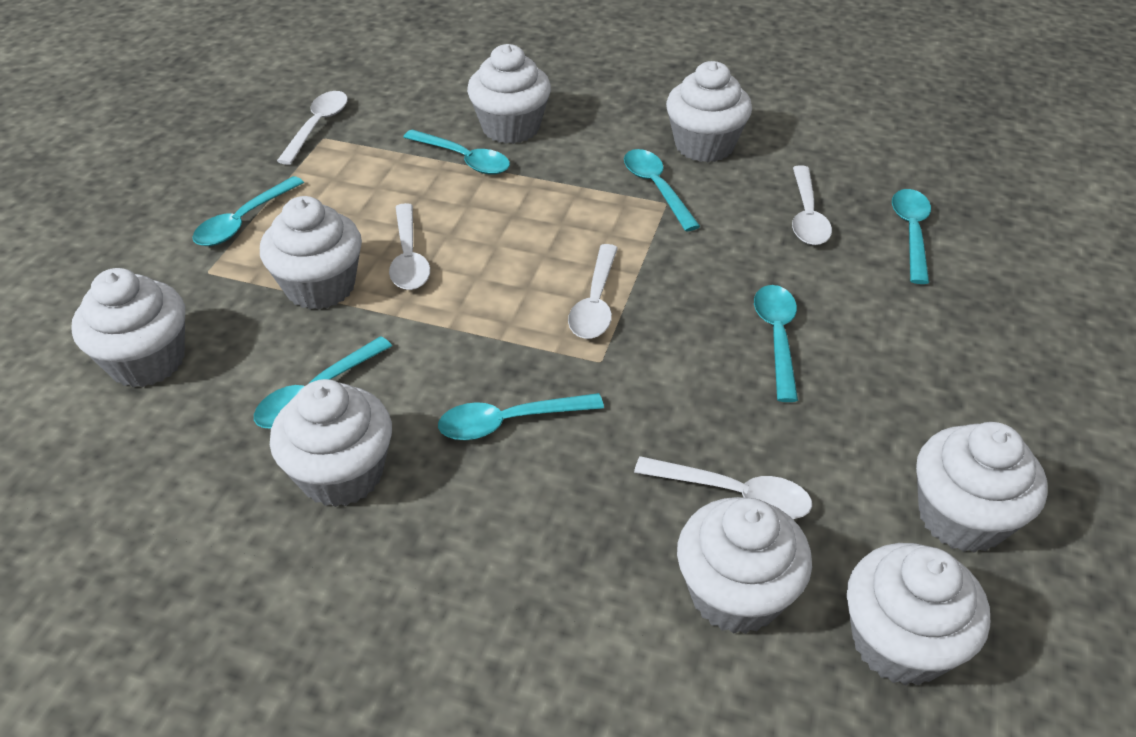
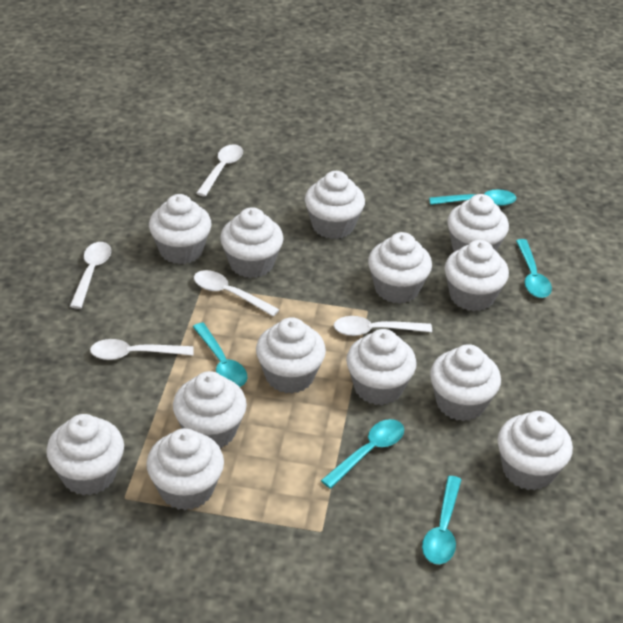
turquoise spoon: [192,176,304,246] [254,336,392,429] [403,129,510,175] [438,393,604,440] [624,149,700,232] [754,285,798,402] [892,189,931,284] = 7 -> [193,323,248,387] [321,419,404,489] [422,476,462,564] [429,189,516,206] [516,239,552,298] = 5
white cupcake: [71,268,185,387] [260,196,362,309] [270,379,392,507] [467,44,551,144] [666,61,752,162] [677,497,812,634] [847,543,990,686] [916,422,1048,553] = 8 -> [46,414,124,496] [146,428,224,510] [149,194,212,264] [173,371,247,448] [220,207,283,278] [256,317,326,394] [305,171,365,239] [346,329,417,405] [368,232,432,304] [430,344,501,421] [444,240,509,311] [447,194,509,252] [498,411,573,491] = 13

